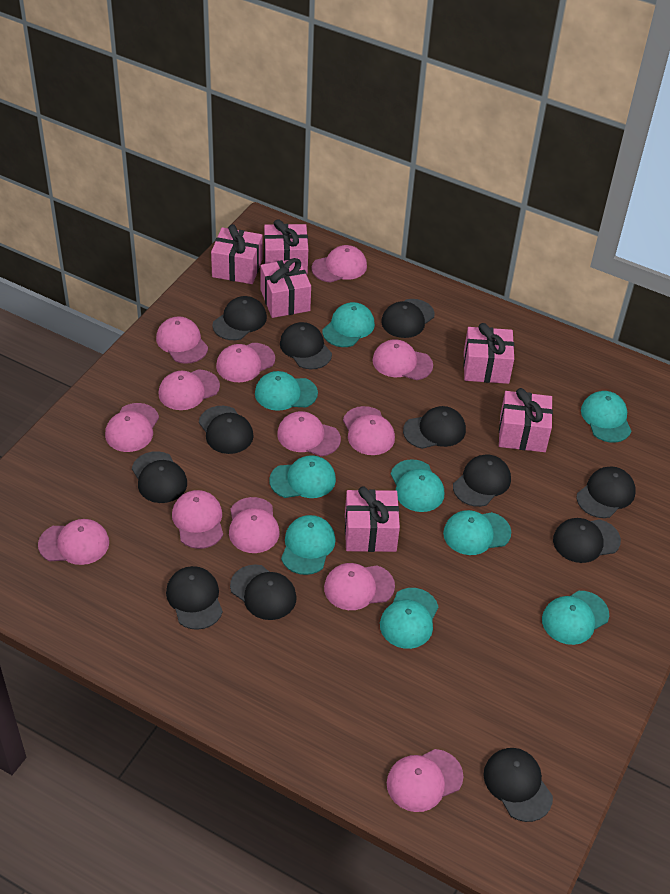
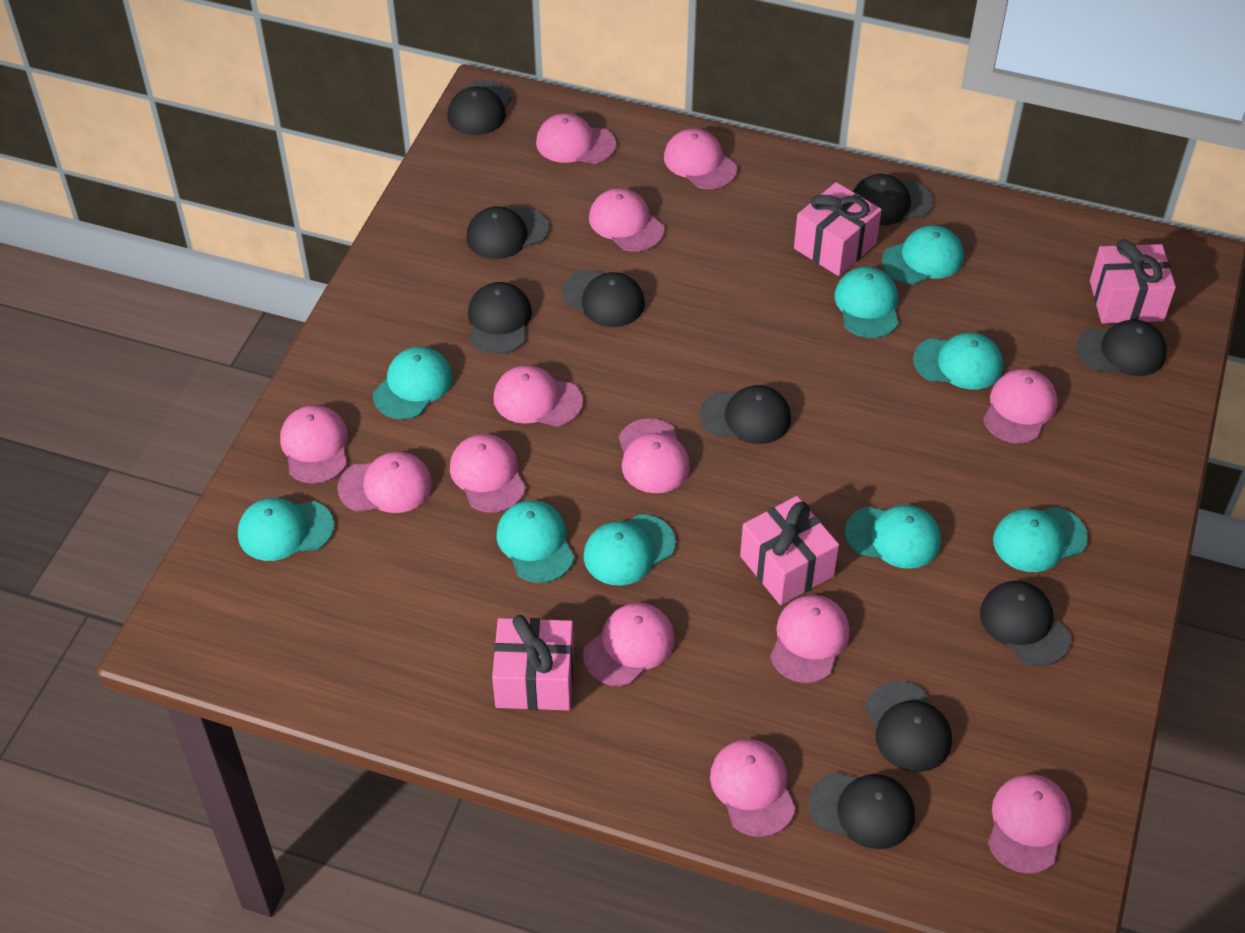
black cap: [132,451,187,503] [166,566,223,630] [199,406,254,454] [212,296,267,340] [230,565,297,620] [280,322,332,369] [381,299,435,338] [403,406,466,449] [453,454,511,507] [484,748,553,822] [553,518,621,563] [577,466,636,518] = 12 -> [447,81,513,135] [466,206,549,259] [468,282,532,354] [562,270,645,327] [700,385,791,444] [808,772,915,849] [853,174,933,225] [865,681,952,772] [980,581,1071,666] [1077,320,1167,376] = 10
pink gift: [211,224,262,284] [261,258,311,318] [264,219,308,275] [345,486,400,552] [464,323,514,384] [499,388,553,452] = 6 -> [492,615,574,710] [740,496,839,605] [794,182,882,276] [1090,239,1176,323] = 4

